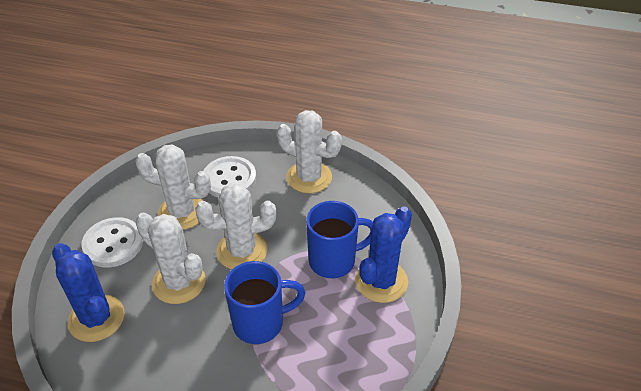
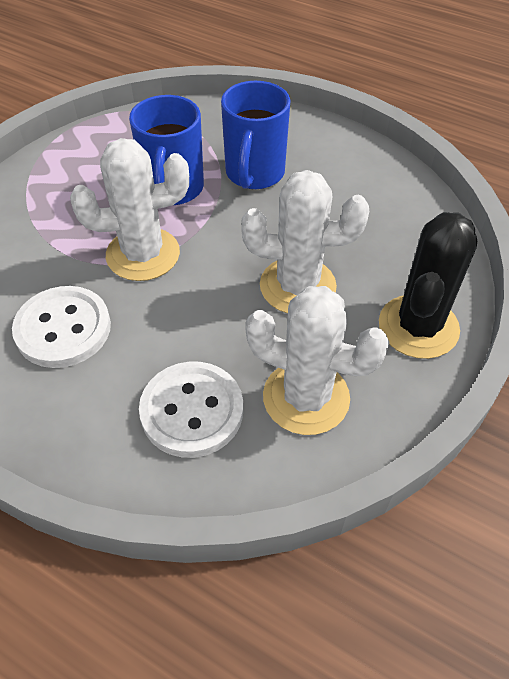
black cactus: none = 0 -> [379,212,477,359] = 1
blue cactus: [52,243,125,342] [355,206,412,303] = 2 -> none = 0
white cactus: [135,144,211,230] [135,213,206,304] [195,182,276,270] [277,110,342,193] = 4 -> [70,138,189,281] [241,170,369,314] [245,286,390,435] = 3

